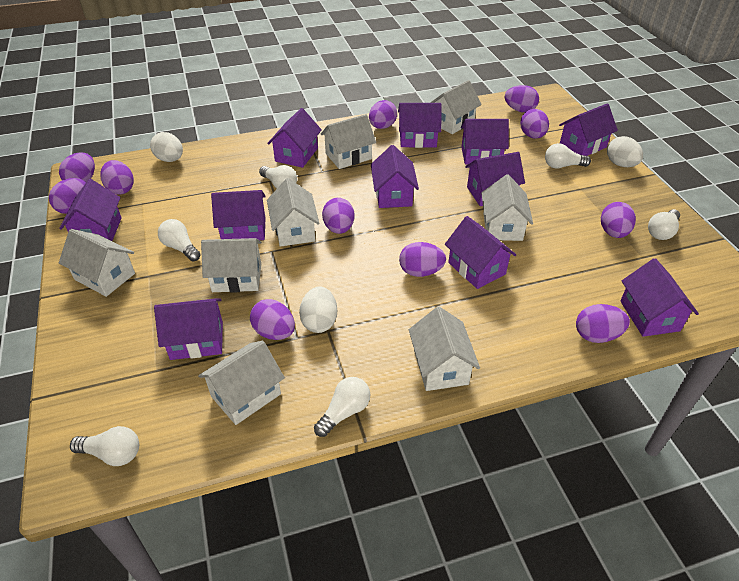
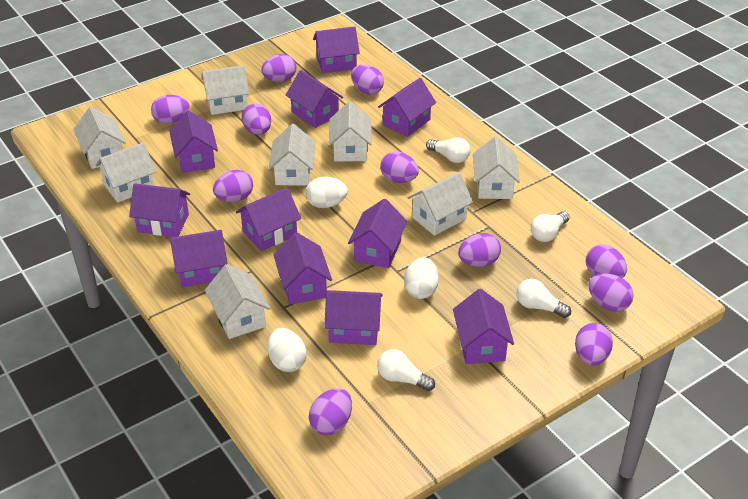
white light bulb: [70,426,139,466] [158,219,201,262] [259,165,297,188] [314,377,370,437] [545,143,591,169] [648,209,680,240] = 6 -> [377,349,435,391] [426,137,470,163] [516,279,571,318] [531,211,570,242] = 4

